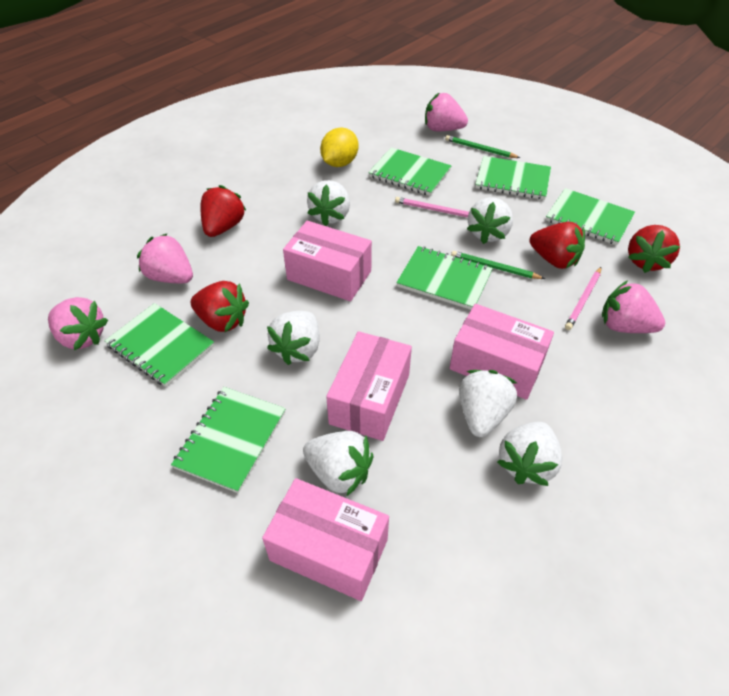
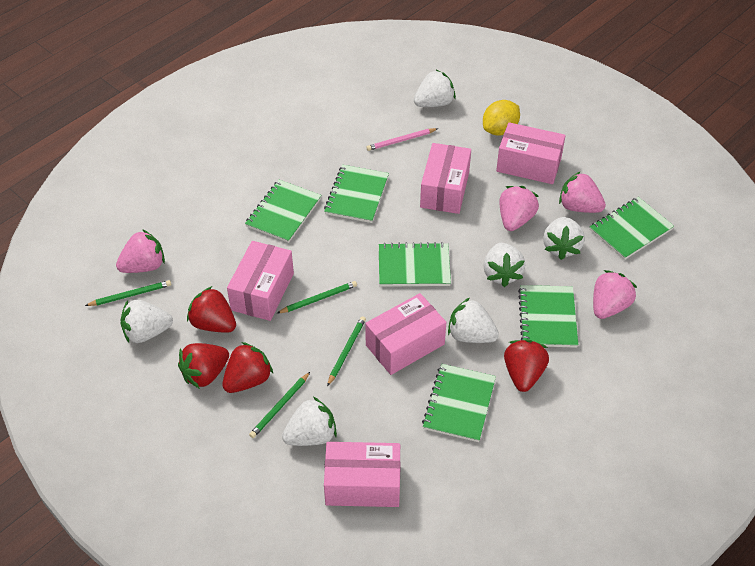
green pencil: [445,135,520,158] [451,251,545,279] = 2 -> [85,280,171,306] [249,372,310,438] [277,281,357,313] [327,316,366,386] = 4
pink box: [262,478,389,601] [283,221,372,301] [326,331,412,441] [450,304,554,400] = 4 -> [227,241,294,321] [324,442,401,507] [365,293,446,375] [420,143,471,214] [496,122,566,184] = 5
pink pencil: [395,197,469,218] [565,267,601,330] = 2 -> [366,128,438,151] = 1

